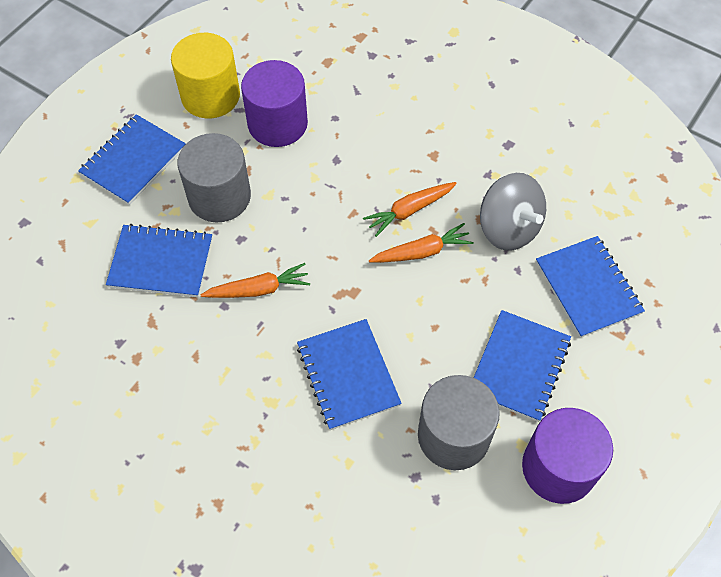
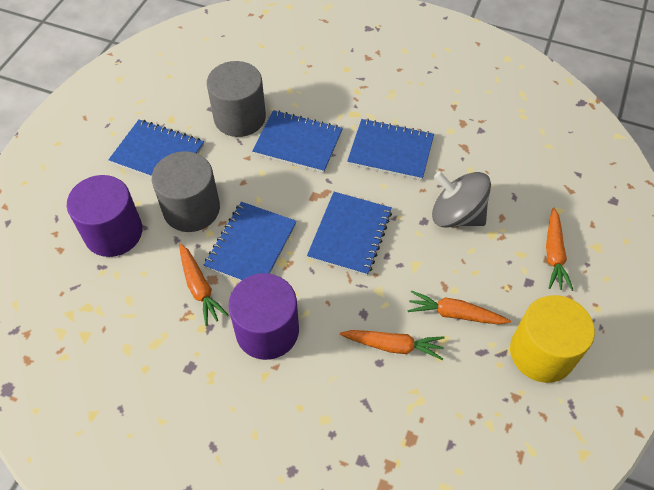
orange carrot: [201,263,310,298] [363,182,457,237] [369,223,474,263] = 3 -> [179,243,229,326] [340,330,445,360] [407,290,511,325] [546,208,573,291] = 4

